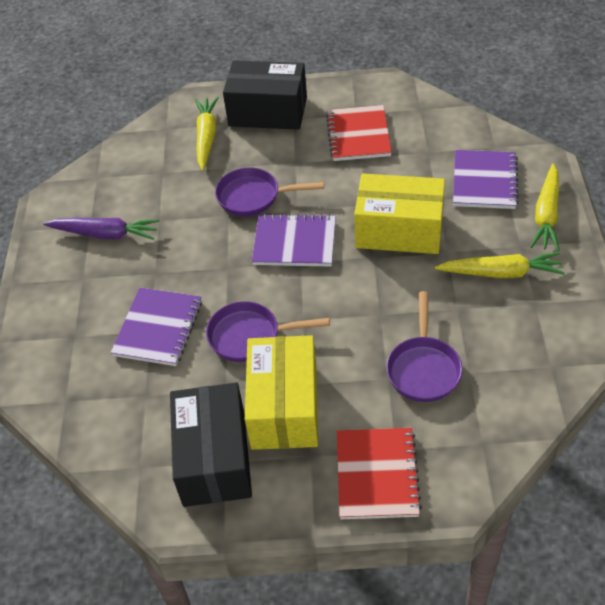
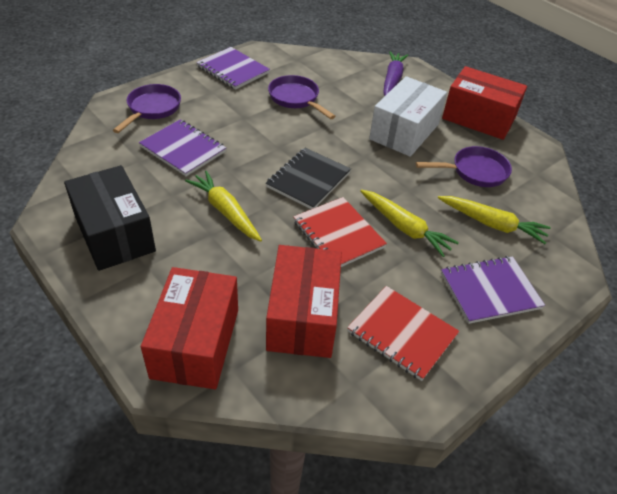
black box: [170,382,252,507] [223,60,307,130] = 2 -> [64,165,156,271] = 1
black notebook: none = 0 -> [266,148,351,209] = 1
red box: none = 0 -> [141,267,238,389] [266,245,342,358] [442,66,527,140] = 3
white box: none = 0 -> [369,76,447,157] = 1
yellow box: [245,335,318,450] [354,173,445,254] = 2 -> none = 0

